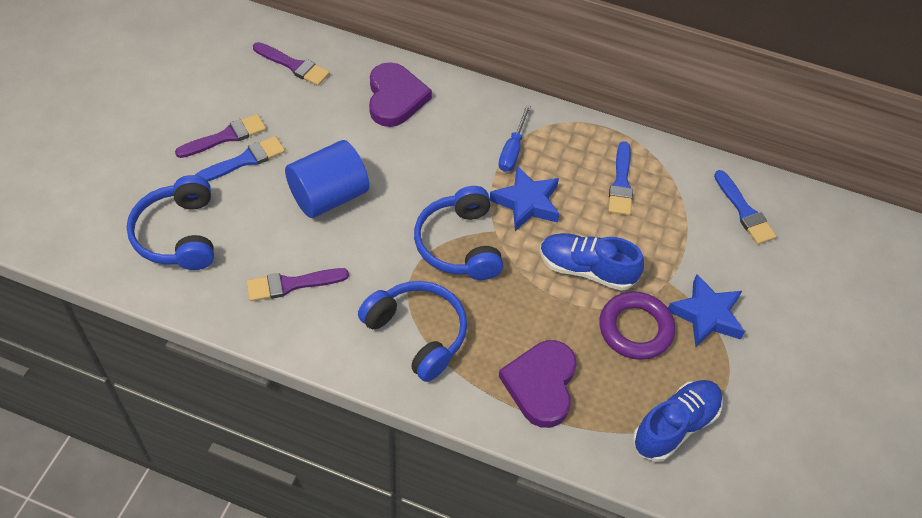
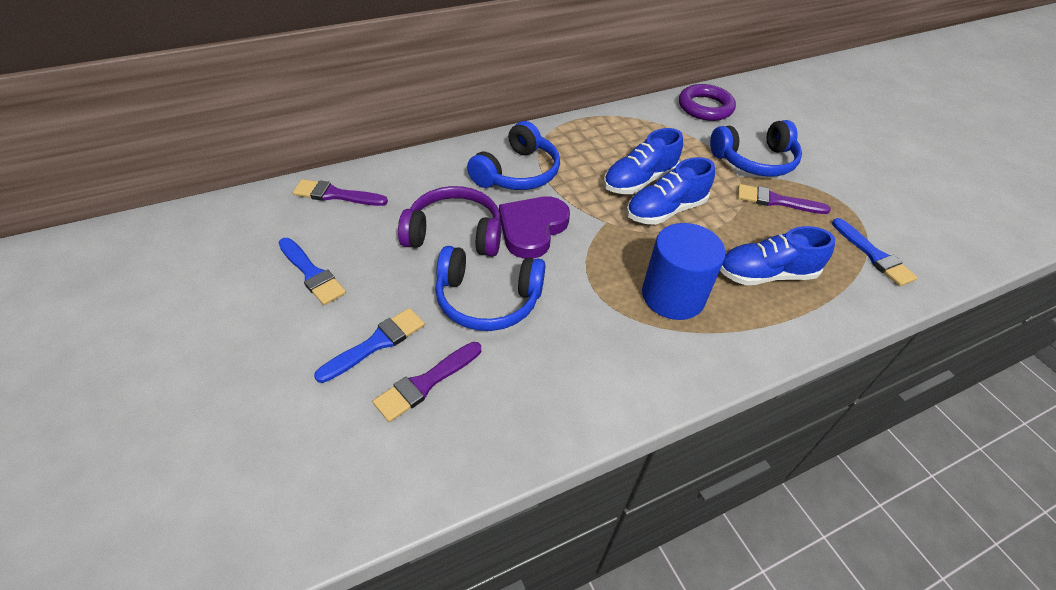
blue screwdriver: [499,104,531,172] = 1 -> none = 0
blue shoe: [540,233,644,291] [633,380,723,462] = 2 -> [604,128,683,194] [626,157,715,225] [720,226,836,285] = 3
blue star: [489,166,560,231] [668,274,745,347] = 2 -> none = 0
purple headphones: none = 0 -> [398,186,501,256] = 1
purple heart: [369,62,432,127] [499,340,577,428] = 2 -> [499,197,570,259] = 1

